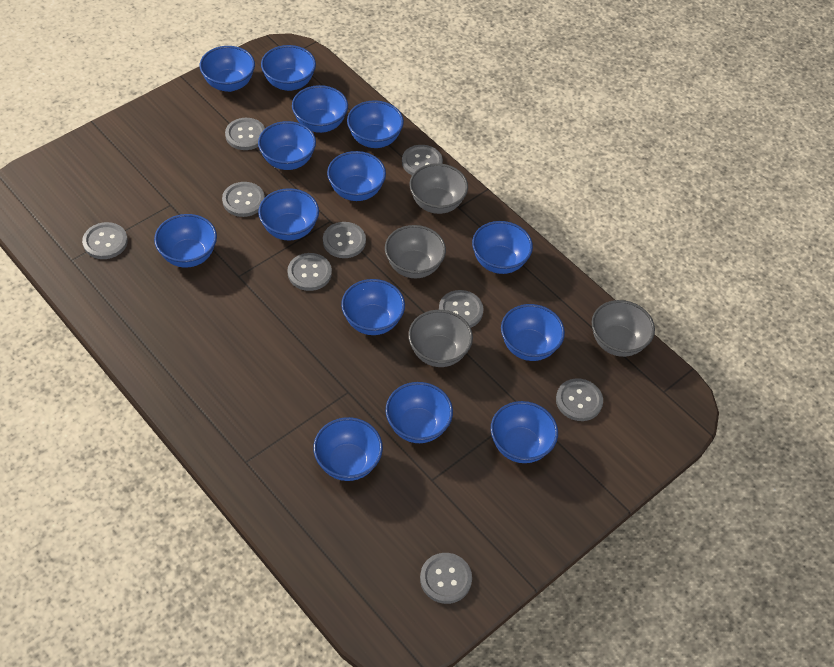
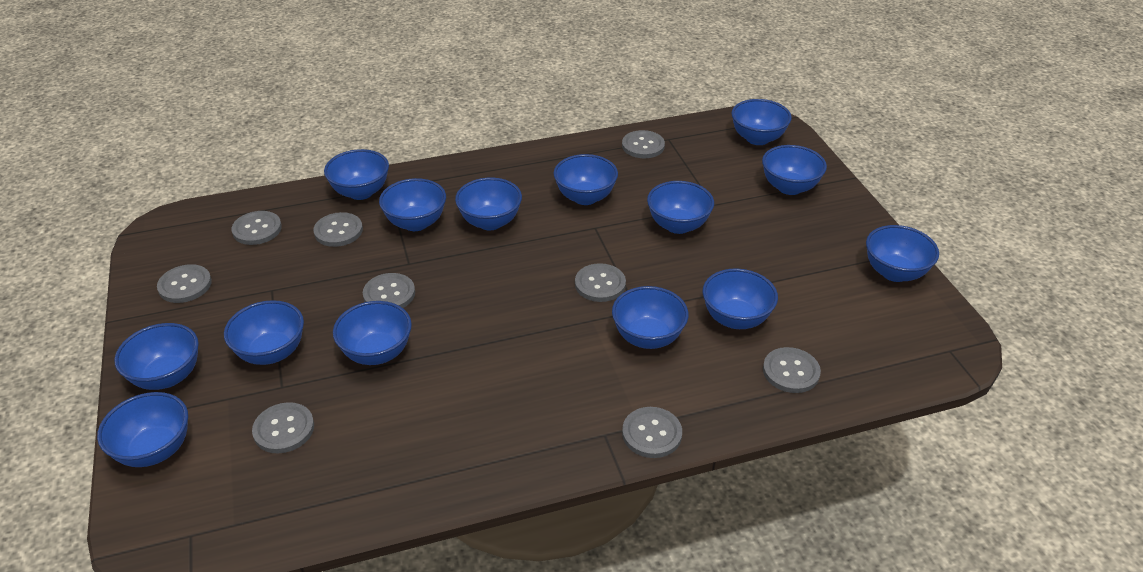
grey bowl: [385,225,446,278] [408,310,473,367] [409,163,468,214] [592,300,655,357] = 4 -> none = 0

